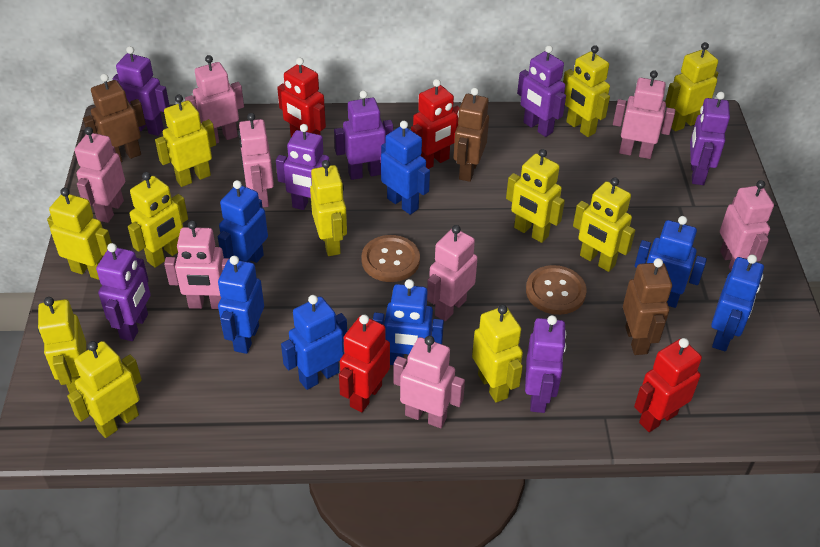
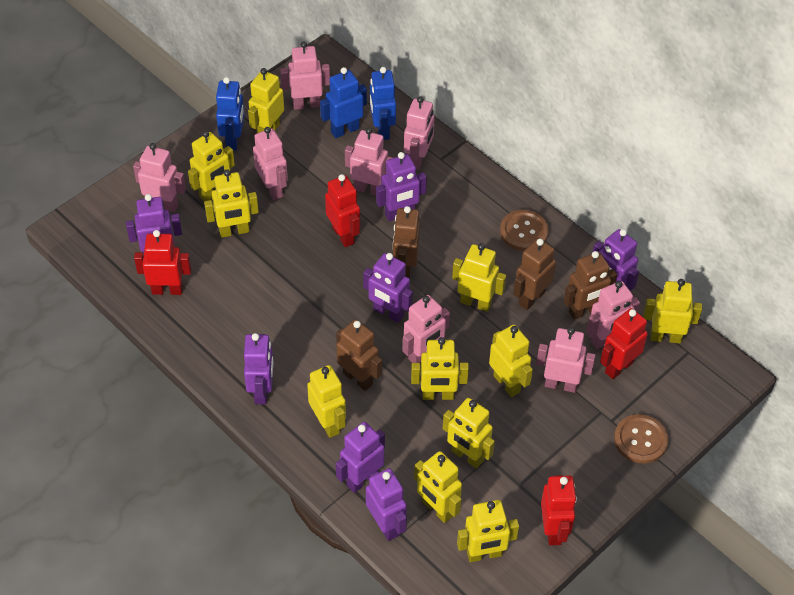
blue robot: [218,180,268,263] [218,256,264,354] [281,295,347,390] [373,279,444,365] [381,121,430,215] [635,216,707,308] [711,255,764,352] = 7 -> [216,77,245,151] [320,67,367,138] [370,67,396,140] = 3
brown robot: [83,74,146,162] [454,88,489,182] [623,258,672,355] = 3 -> [336,319,382,391] [393,206,420,279] [513,238,556,310] [564,251,617,320] = 4

